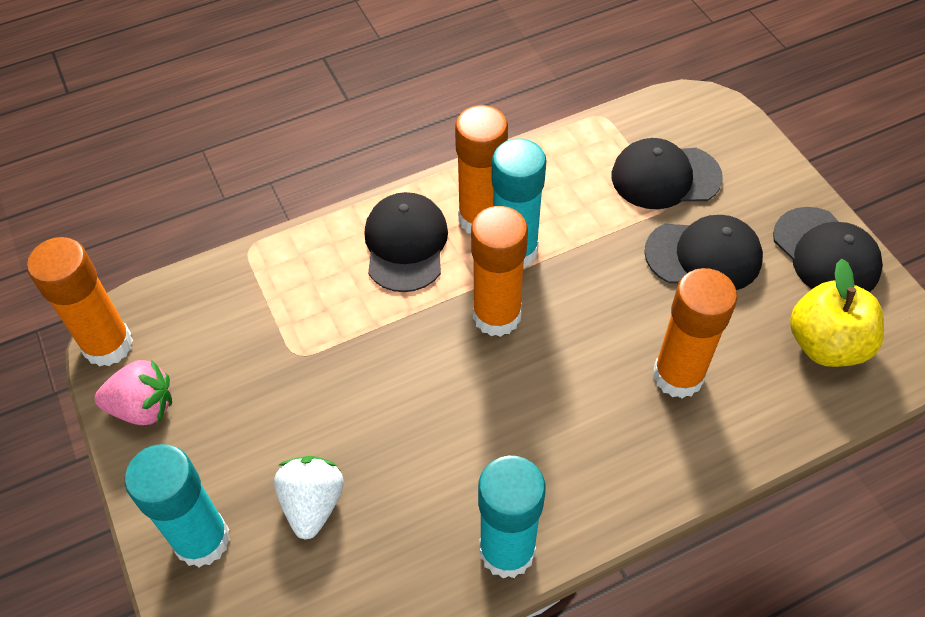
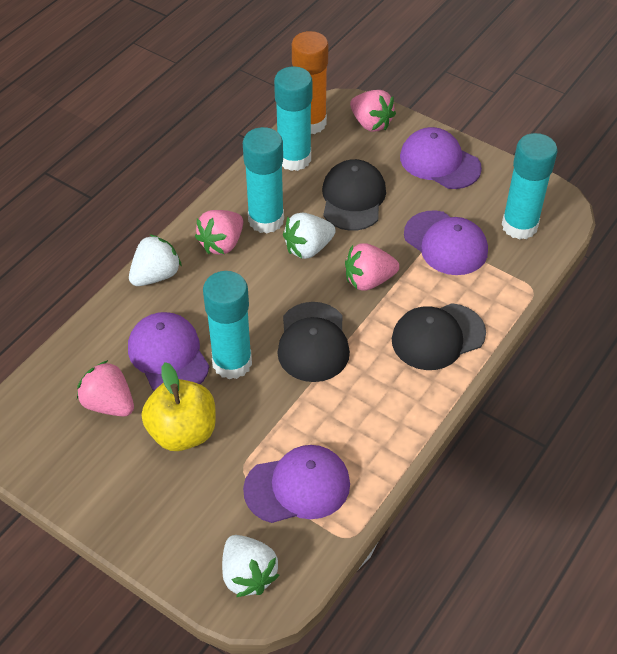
black cap: [364,192,448,292] [612,138,723,209] [644,215,763,290] [773,207,883,292] = 4 -> [278,302,350,382] [322,159,386,231] [392,303,486,370] = 3
orange glue stick: [27,237,133,367] [455,105,508,233] [471,206,528,337] [653,268,737,399] = 4 -> [292,31,329,134] = 1
pink strawberry: [94,359,172,425] = 1 -> [77,360,134,416] [195,210,243,255] [345,243,399,291] [350,90,396,132] = 4
purple cap: none = 0 -> [128,312,209,391] [243,445,350,523] [400,127,482,189] [404,210,488,275] = 4
turquoise glue stick: [125,444,230,567] [478,456,546,578] [492,138,547,269] = 3 -> [203,271,252,379] [243,127,284,234] [274,66,312,171] [502,133,557,240] = 4
white strawberry: [274,456,344,540] = 1 -> [129,234,182,286] [222,535,280,597] [283,213,336,259] = 3

